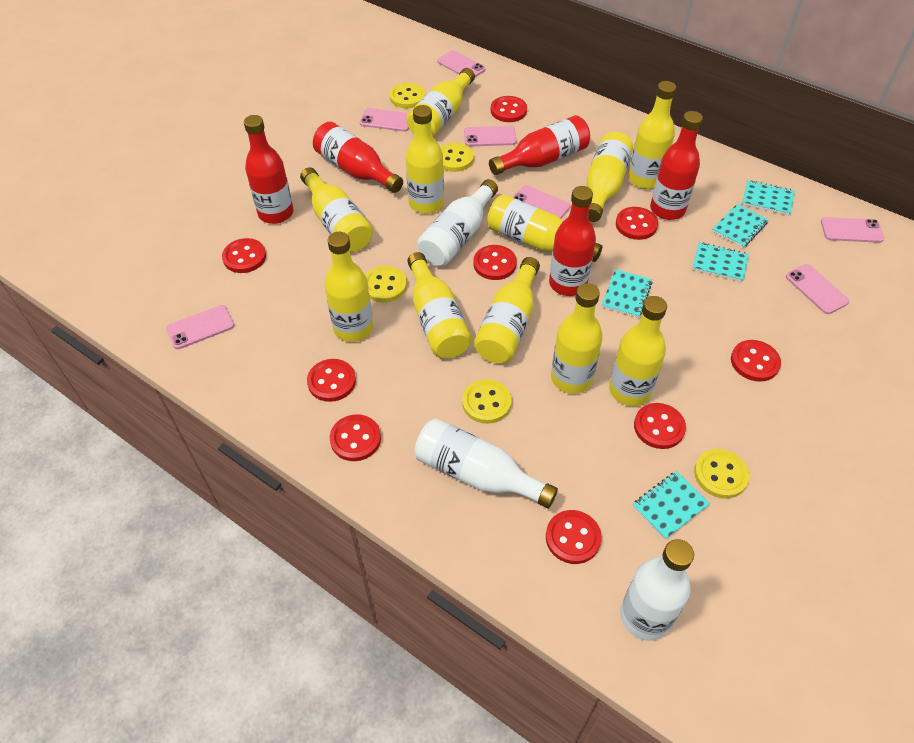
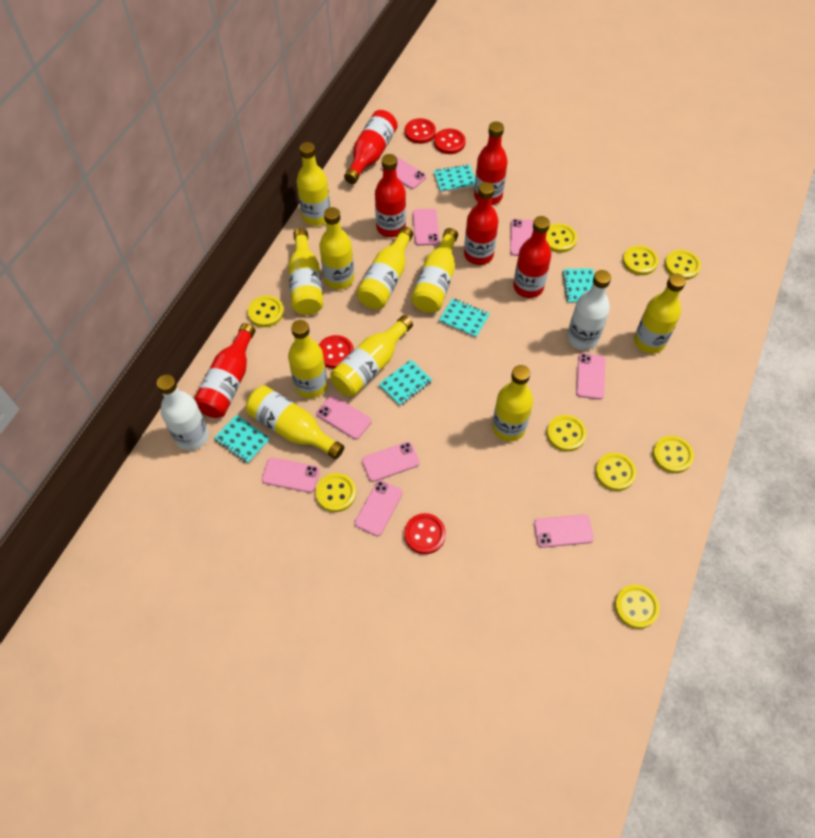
pink phone: [166,305,234,349] [360,108,409,132] [437,50,485,77] [464,126,516,146] [512,185,570,219] [786,264,849,314] [821,217,884,243] = 7 -> [262,457,320,493] [316,395,371,439] [354,480,403,536] [362,442,420,482] [381,156,426,189] [412,209,440,246] [510,219,534,256] [534,514,594,548] [576,353,606,400] = 9
red bottle: [244,115,293,224] [313,122,403,193] [489,115,590,175] [549,186,596,296] [650,111,703,220] = 5 -> [194,323,256,418] [344,110,398,184] [375,154,406,237] [464,182,499,265] [474,121,508,205] [513,216,551,298] = 6
red button: [222,238,266,273] [307,359,356,402] [330,414,381,461] [473,245,517,280] [491,96,527,122] [546,510,602,564] [616,207,658,240] [634,403,686,449] [731,340,781,382] = 9 -> [319,335,354,369] [404,513,446,554] [405,118,436,144] [434,129,466,154] = 4
white bottle: [414,418,558,509] [417,179,498,266] [620,539,694,641] = 3 -> [157,375,209,451] [567,270,611,350] = 2
yellow bottle: [300,167,373,252] [324,232,373,342] [406,105,444,214] [407,68,475,137] [407,252,472,358] [474,257,540,363] [487,194,602,262] [551,283,603,394] [587,132,633,222] [609,296,667,406] [628,81,676,189] = 11 -> [246,386,344,459] [288,228,323,315] [288,320,328,398] [297,142,330,226] [319,207,354,289] [330,315,413,396] [356,227,413,309] [411,228,458,313] [492,365,533,441] [634,273,686,354] = 10
yellow button: [365,266,407,302] [389,83,425,108] [440,143,474,172] [462,379,512,424] [694,449,749,499] = 5 -> [247,295,284,327] [316,473,356,512] [546,223,577,253] [547,415,587,452] [595,453,636,491] [615,585,660,629] [623,245,659,275] [653,436,694,473] [665,250,701,280] = 9

